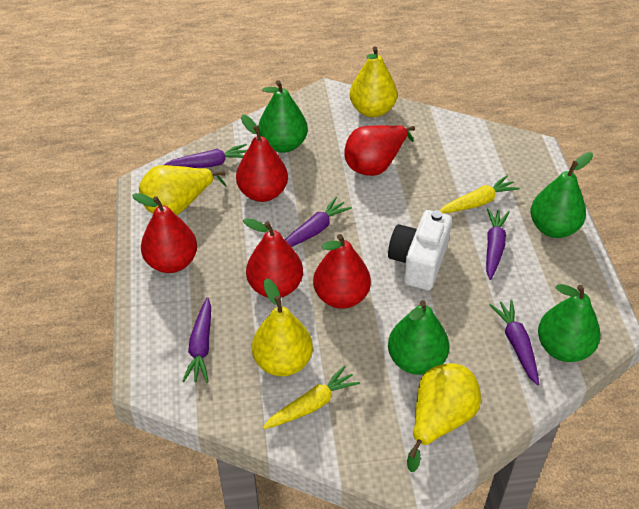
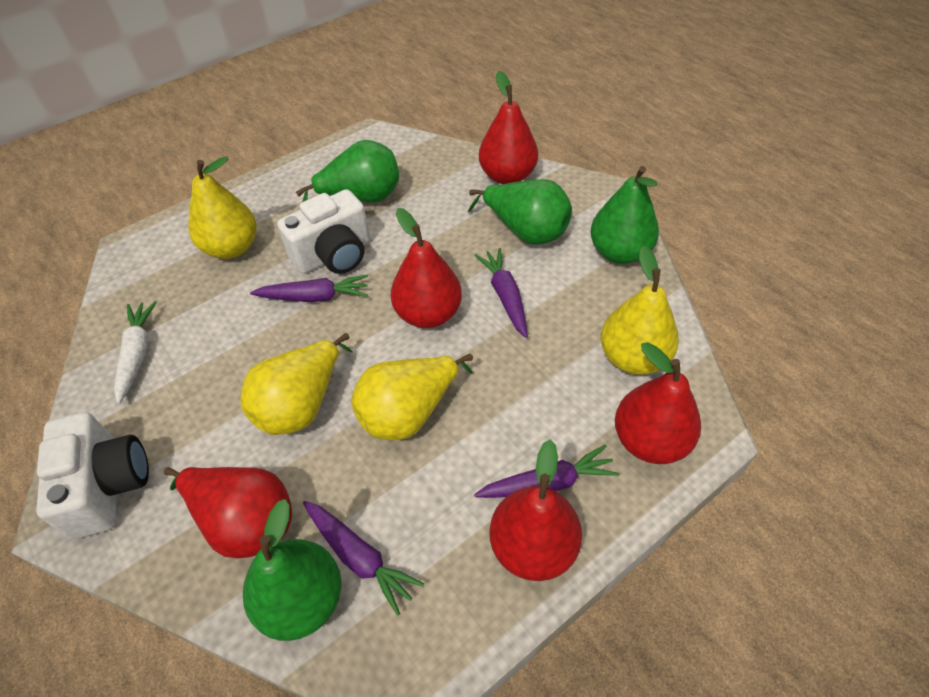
purple carrot: [164,144,247,168] [182,297,211,383] [285,197,352,247] [486,208,510,280] [489,300,539,385] = 5 -> [250,275,368,302] [303,501,424,616] [474,445,619,498] [475,248,528,338] = 4
white camera: [388,210,452,290] = 1 -> [36,412,149,539] [277,189,370,274] = 2
white carrot: none = 0 -> [114,301,157,404] = 1
yellow carrot: [263,365,360,429] [440,175,520,213] = 2 -> none = 0

